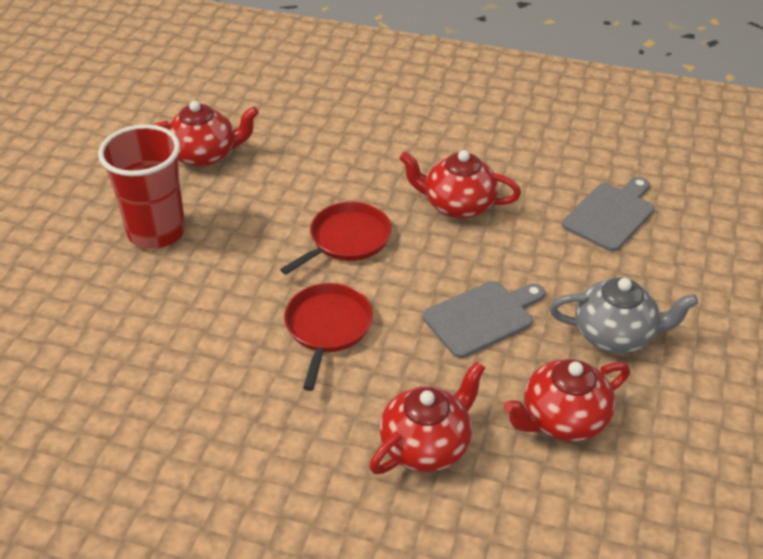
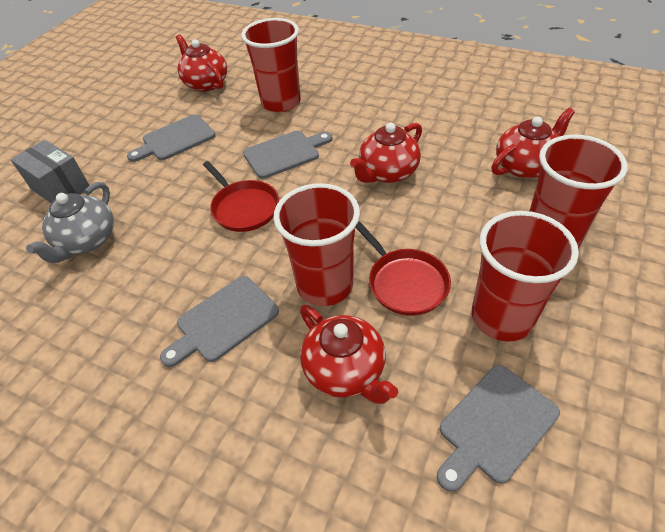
grey box: none = 0 -> [11,140,90,203] = 1
grey cutting board: [423,281,545,358] [562,177,654,252] = 2 -> [127,114,216,162] [160,276,279,367] [243,131,332,179] [437,365,560,492] = 4
red cup: [98,124,186,249] = 1 -> [241,18,301,112] [273,183,360,306] [472,211,579,341] [529,135,628,248] = 4

